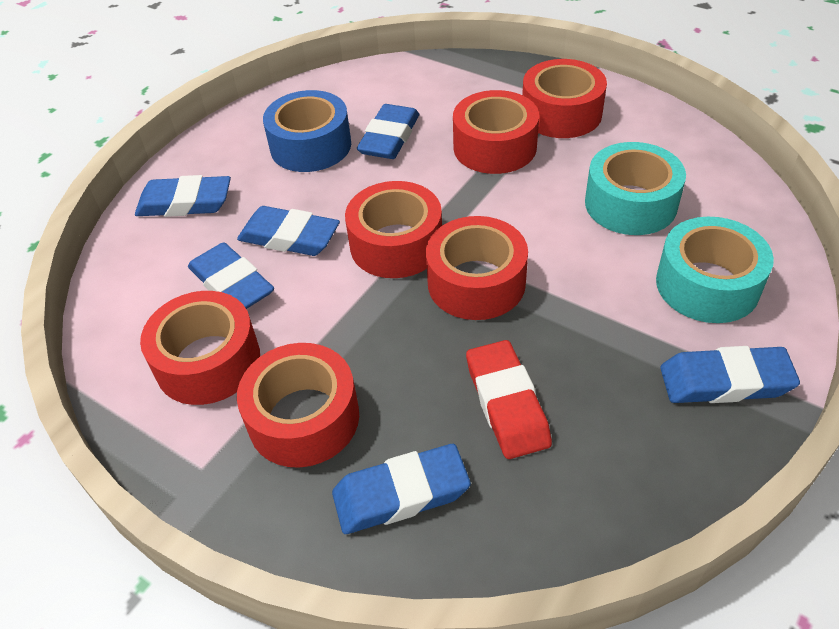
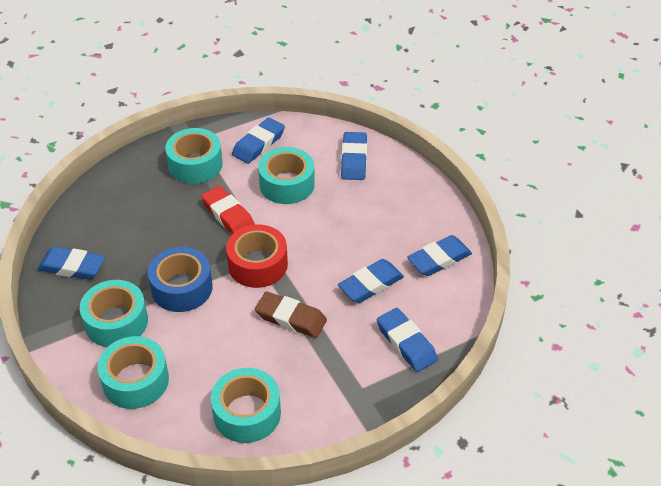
brown eraser: none = 0 -> [255,291,327,338] = 1
red tape: [140,291,260,405] [237,343,359,468] [345,181,442,278] [426,216,528,320] [453,90,539,174] [522,59,607,138] = 6 -> [226,224,288,288] = 1
turquoise tape: [585,142,686,235] [656,217,774,323] = 2 -> [80,280,148,347] [97,336,169,409] [165,128,223,184] [211,368,281,443] [258,147,315,204] = 5

